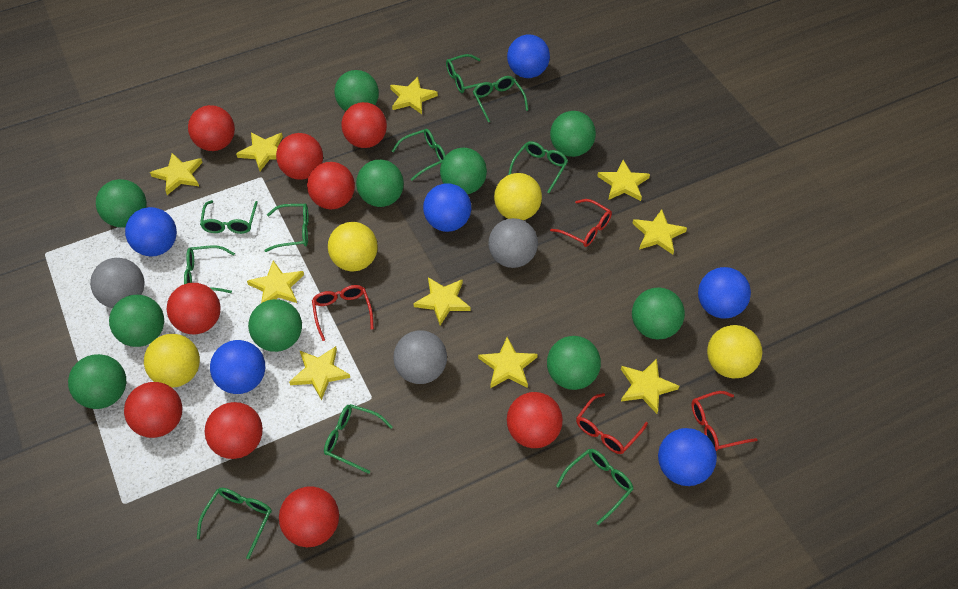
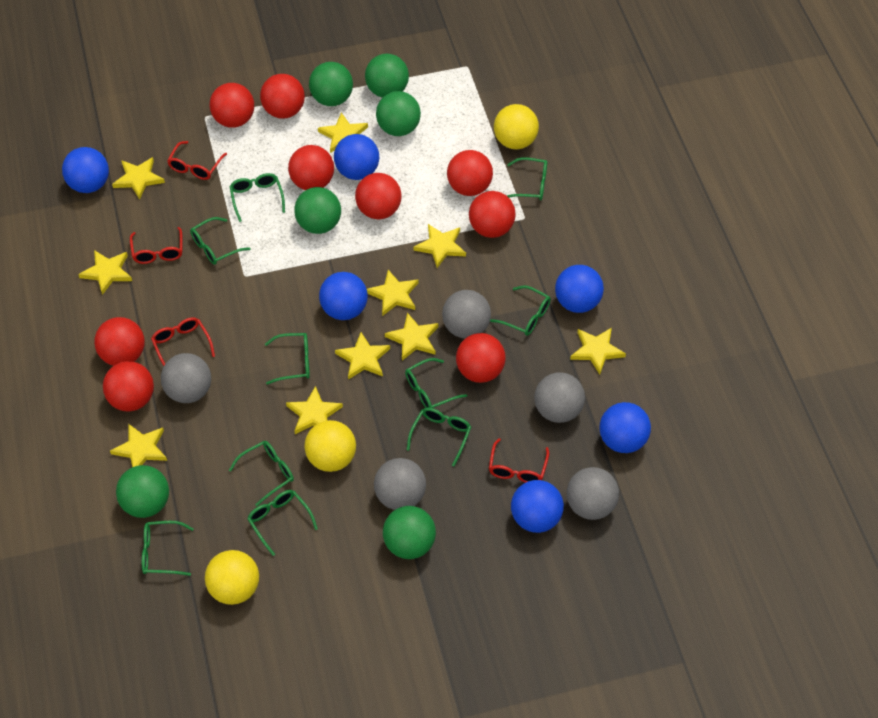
green ball: [68,354,126,409] [96,179,147,227] [109,295,164,347] [248,299,302,352] [334,70,379,111] [356,160,404,207] [440,148,487,194] [547,336,601,390] [550,111,596,157] [632,287,685,339] = 10 -> [116,465,169,518] [294,187,341,234] [309,62,353,106] [365,54,409,98] [376,91,421,136] [383,506,436,559] = 6
grey ball: [90,258,145,308] [393,330,447,384] [488,218,538,268] = 3 -> [161,353,211,403] [374,458,426,510] [442,290,491,338] [534,372,585,423] [567,467,619,520] = 5
yellow ball: [144,334,200,388] [328,222,378,272] [494,173,542,220] [707,325,762,378] = 4 -> [205,550,259,605] [304,420,356,472] [494,104,539,149] = 3

